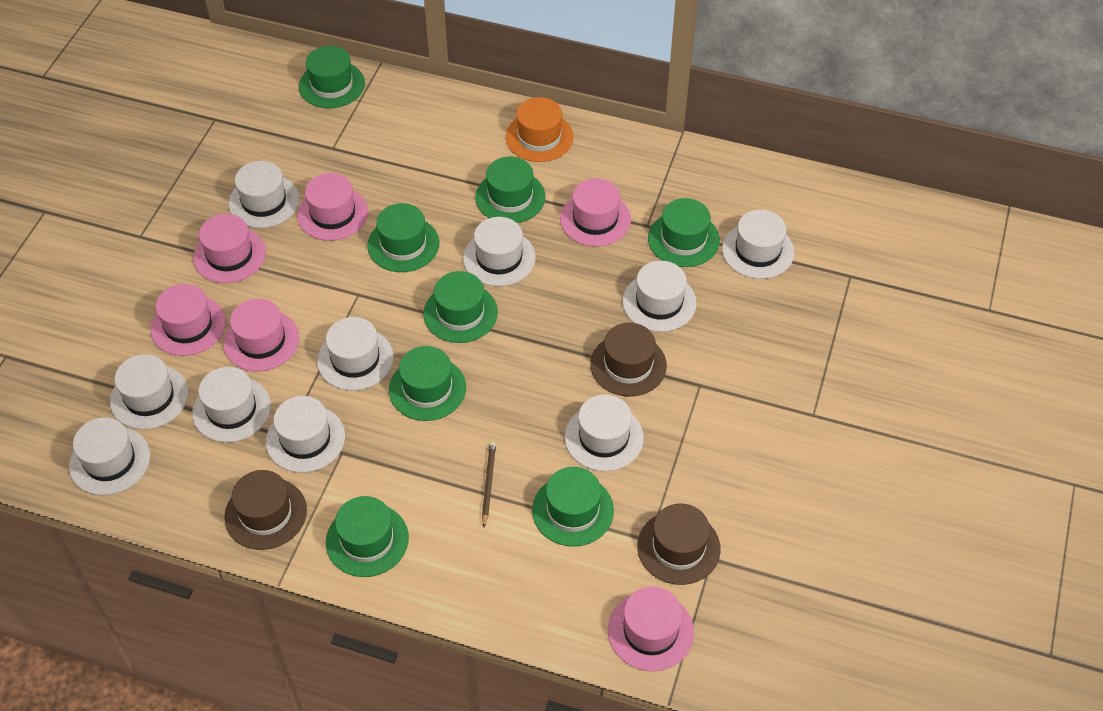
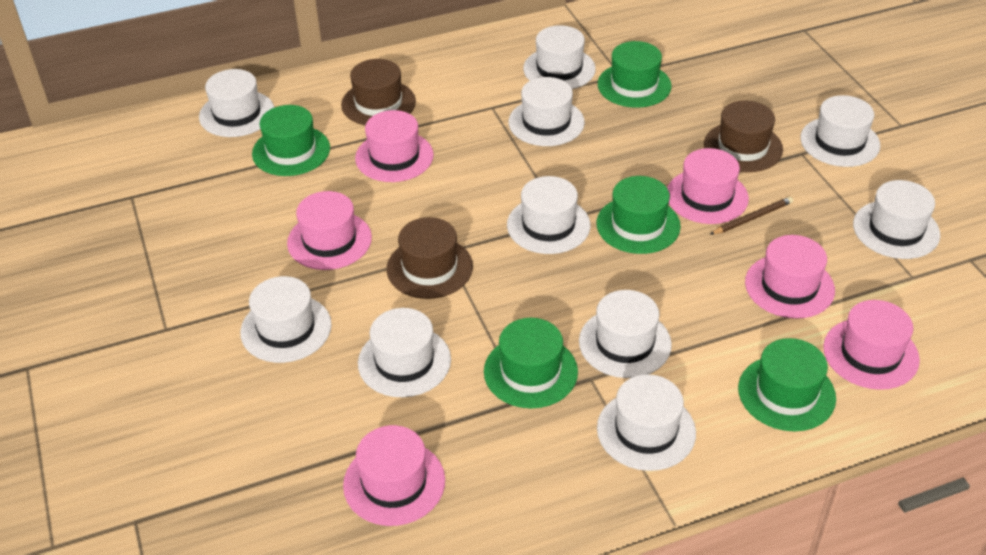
green hat: [299,46,365,108] [326,496,409,577] [367,203,439,272] [389,346,466,421] [423,271,498,343] [475,157,545,223] [532,467,614,547] [648,198,720,267] = 8 -> [252,105,330,176] [484,318,578,408] [596,176,681,254] [598,41,672,108] [738,338,836,431] = 5
orange hat: [506,97,573,162] = 1 -> none = 0

